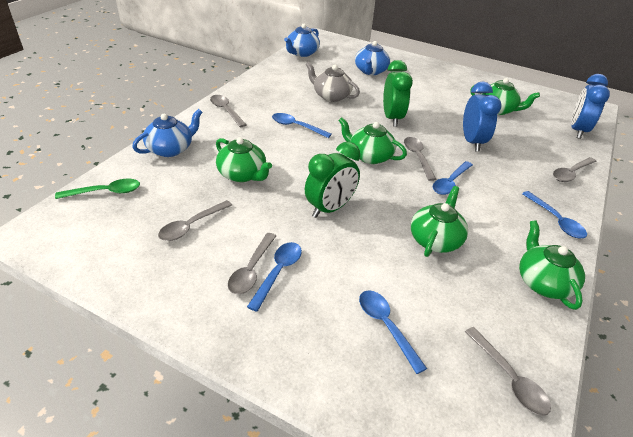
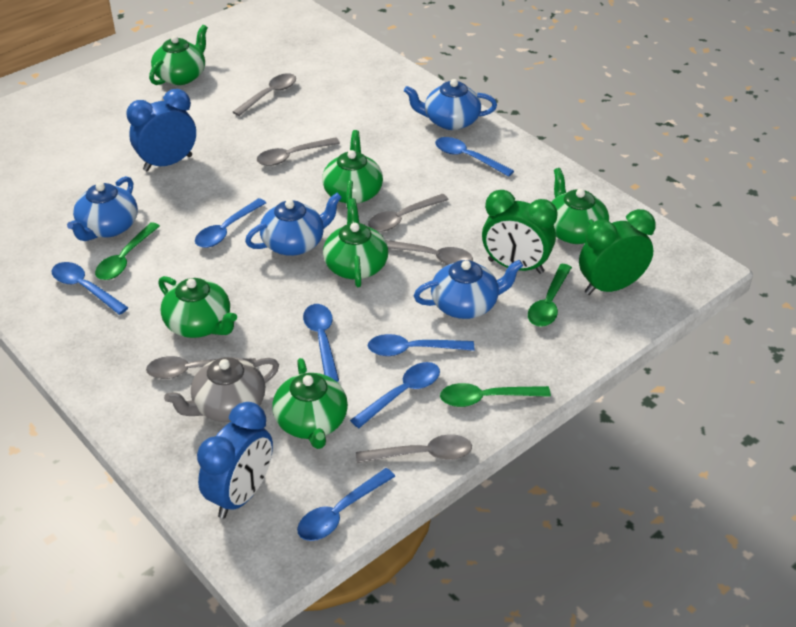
blue spoon: [247,242,302,312] [272,113,332,138] [359,290,427,374] [433,161,473,195] [522,191,587,238] = 5 -> [52,262,128,315] [195,198,266,248] [297,468,395,541] [303,304,339,382] [350,362,440,428] [368,334,474,356] [435,137,514,177] = 7
blue teapot: [132,109,202,157] [284,24,320,57] [355,41,390,75] = 3 -> [67,176,138,241] [245,193,342,256] [404,79,497,130] [414,260,523,319] = 4
green spoon: [55,179,140,199] = 1 -> [95,222,160,280] [440,383,551,407] [528,264,572,327] = 3
green teapot: [216,137,272,182] [338,117,407,164] [411,186,468,257] [470,78,540,115] [519,220,585,310] = 5 -> [149,25,208,85] [158,276,237,338] [272,358,348,449] [322,130,383,209] [323,198,388,287] [551,168,609,244] = 6

